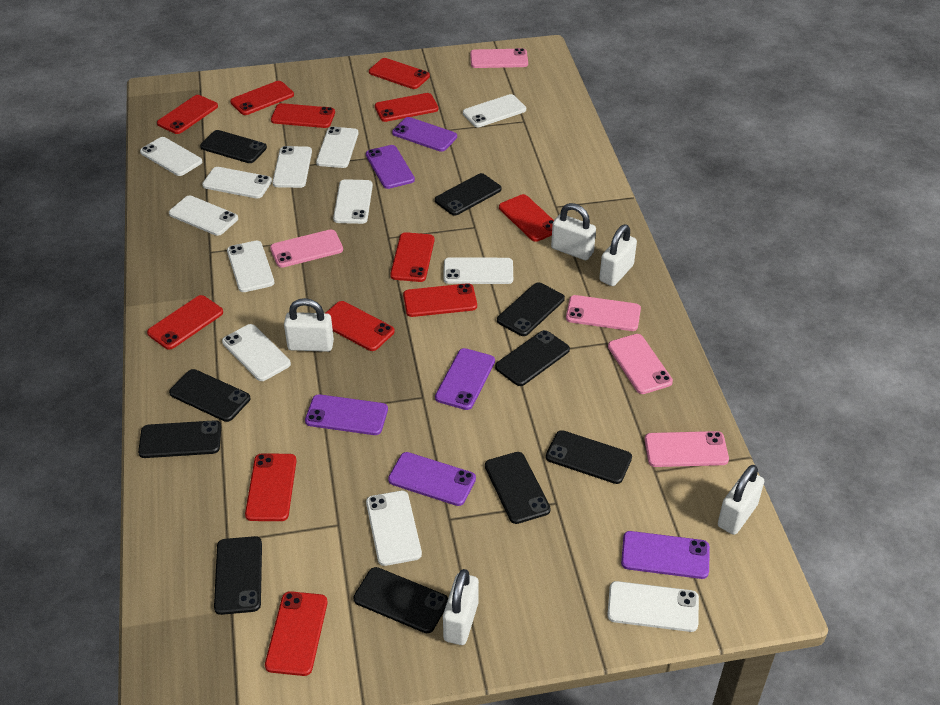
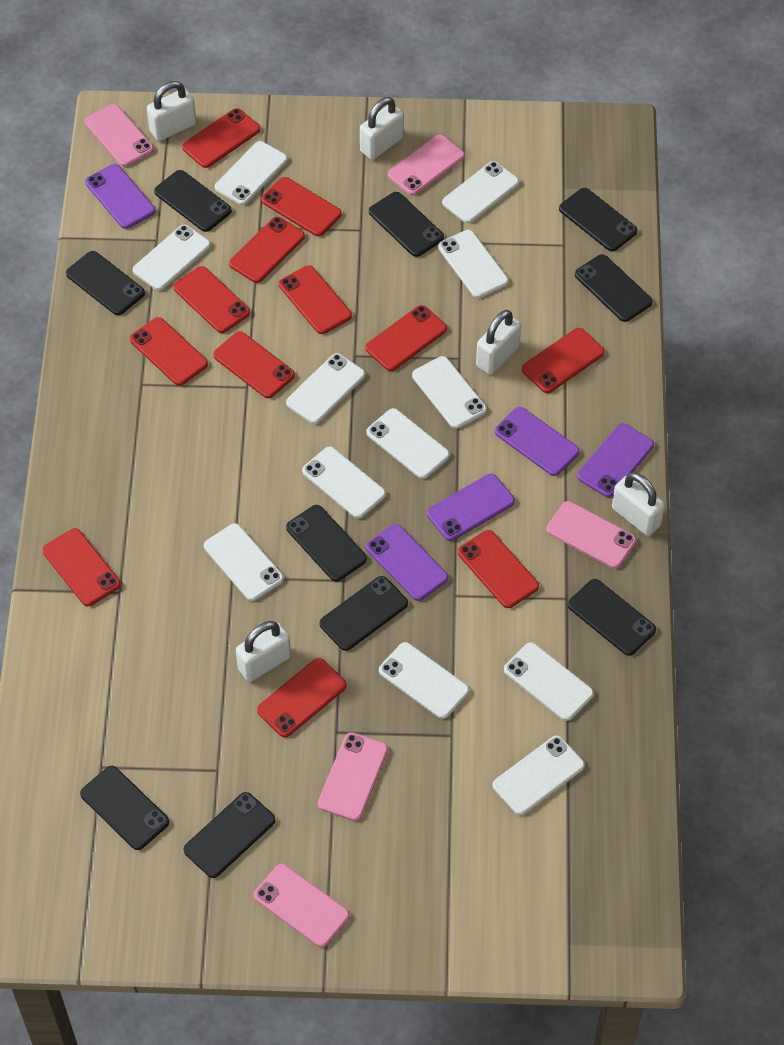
purple phone: [305,394,388,435] [366,145,415,189] [388,452,476,506] [392,117,457,152] [435,348,495,410] [621,531,710,579] = 6 -> [85,164,155,229] [366,524,448,601] [427,474,515,541] [495,407,580,476] [577,423,654,497] = 5

